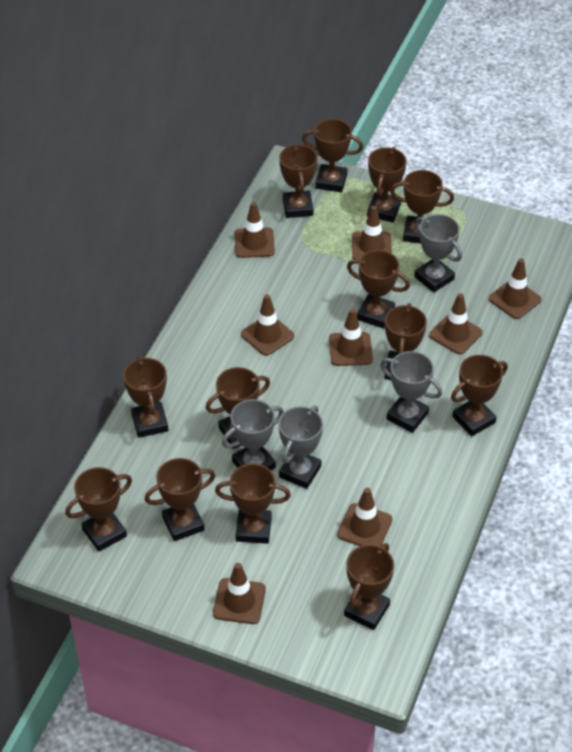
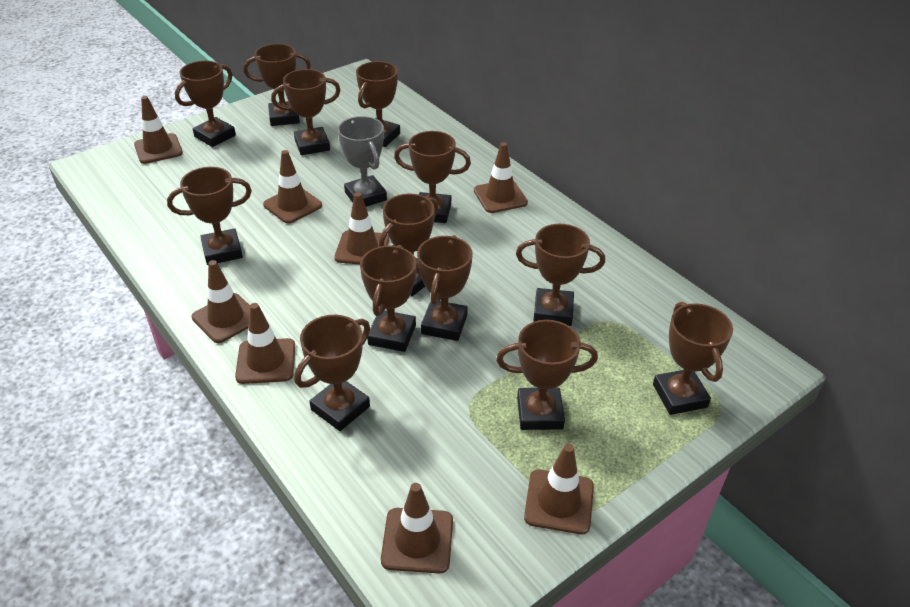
grey trophy: [222,399,284,470] [278,406,323,489] [380,351,442,433] [414,214,462,292] = 4 -> [338,116,387,207] = 1

